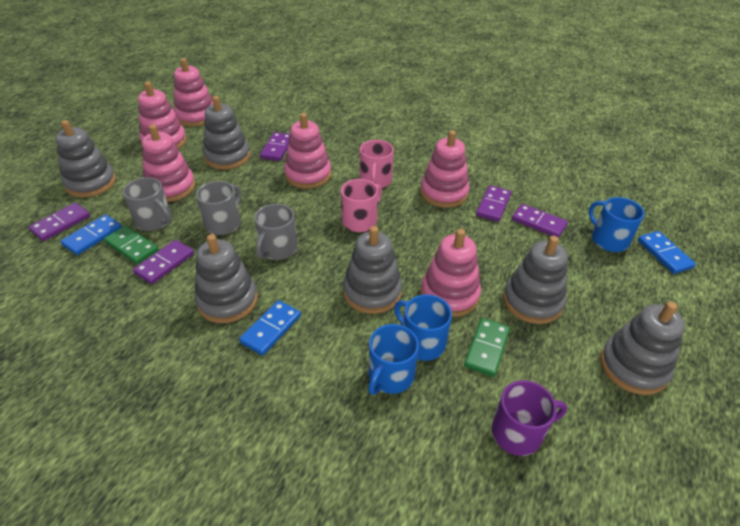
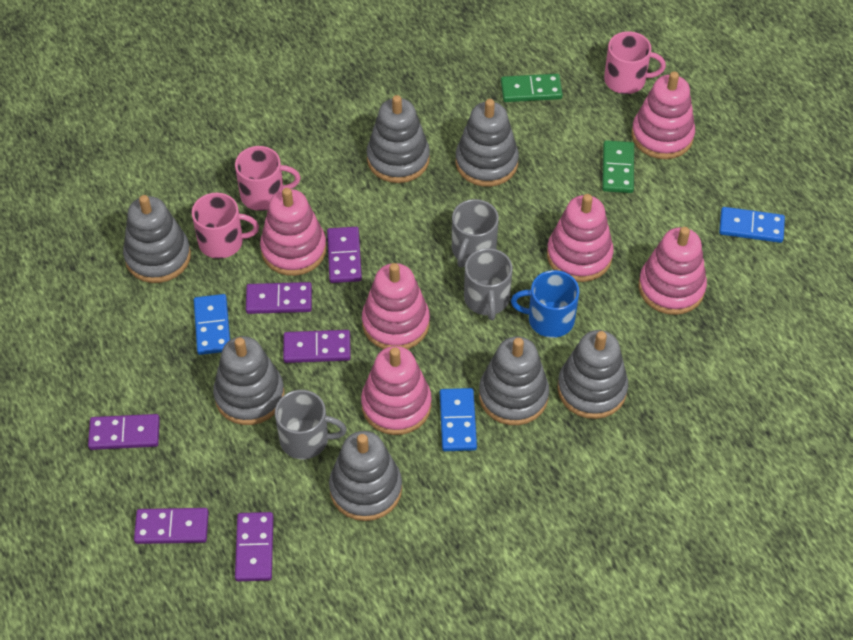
blue mug: [368,324,419,395] [394,294,452,361] [589,197,644,252] = 3 -> [511,270,579,338] = 1
grey stacking toy: [55,120,116,197] [195,234,258,323] [203,96,250,169] [343,226,402,314] [503,236,568,324] [600,302,685,395] = 6 -> [123,195,191,283] [213,336,284,425] [329,431,402,521] [367,95,430,183] [456,99,519,187] [479,337,549,425] [557,330,628,419] = 7
pink mug: [341,179,382,232] [360,140,394,188] = 2 -> [192,193,259,259] [235,146,300,211] [604,31,666,94] = 3
purple domino: [29,203,90,241] [133,240,194,284] [260,132,291,161] [476,185,511,222] [512,204,568,238] = 5 -> [88,414,160,450] [134,508,209,544] [235,512,273,582] [246,282,312,314] [283,330,351,363] [327,227,362,283] = 6
purple mug: [492,380,567,456] = 1 -> none = 0

